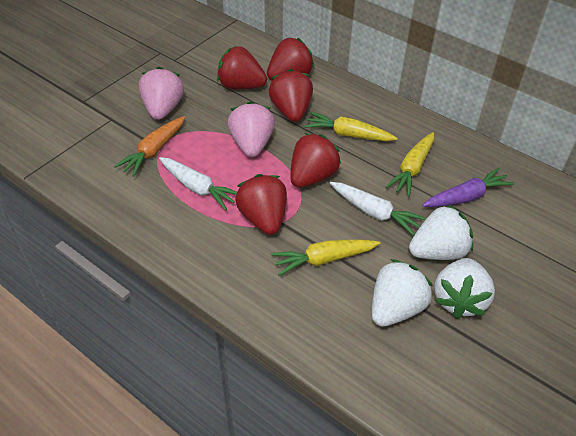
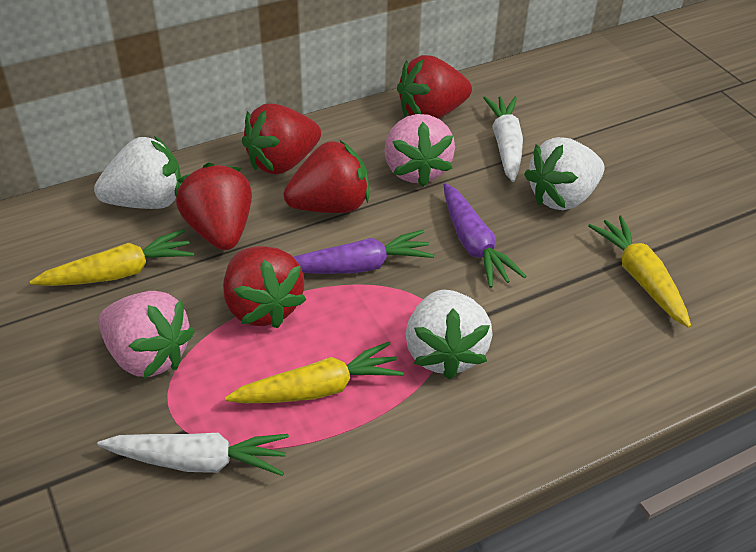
orange carrot: [114,116,185,177] = 1 -> none = 0
purple carrot: [422,168,515,207] = 1 -> [293,230,434,274] [444,183,527,288] = 2

